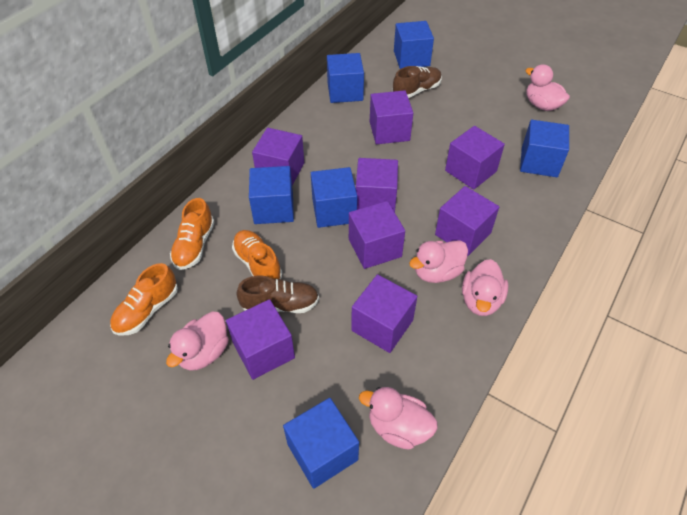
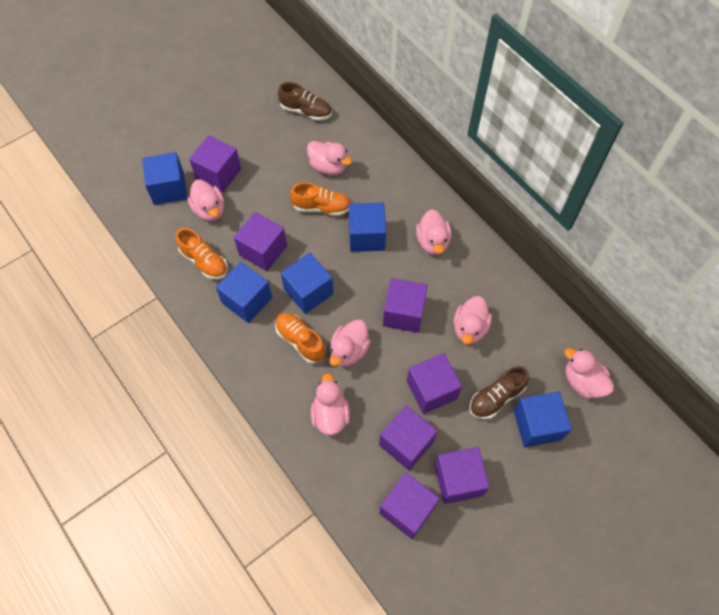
blue cube: [249,166,294,224] [283,398,359,489] [311,167,357,228] [327,53,364,103] [394,21,434,69] [520,120,569,177] = 6 -> [142,152,187,205] [216,262,272,323] [281,253,333,314] [349,202,386,252] [514,392,572,447] = 5
pink duck: [166,311,229,371] [359,387,438,450] [409,240,468,283] [462,259,508,316] [525,64,570,111] = 5 -> [188,180,224,222] [307,141,352,175] [311,373,350,435] [329,320,371,366] [416,209,452,255] [454,296,492,344] [564,348,614,399] = 7
purple cube: [226,299,295,380] [252,128,304,185] [349,201,405,269] [351,274,417,353] [356,158,398,212] [370,90,413,144] [435,186,499,256] [445,126,505,190] = 8 -> [189,136,241,192] [234,212,287,271] [379,405,438,471] [379,472,440,539] [383,278,428,333] [407,353,462,414] [435,447,490,504] = 7

